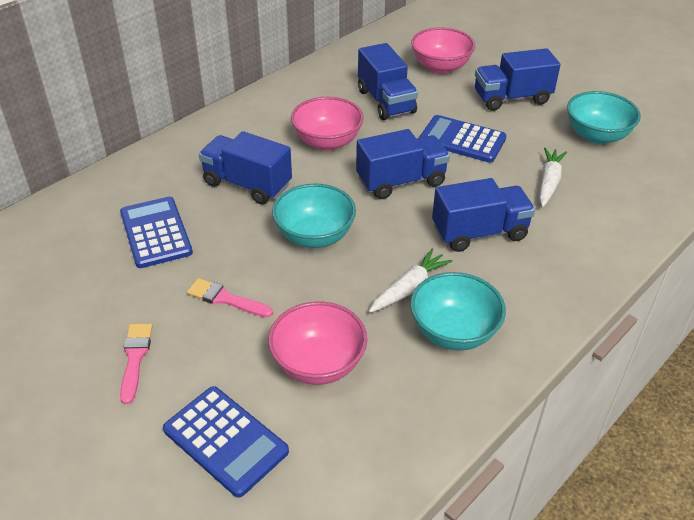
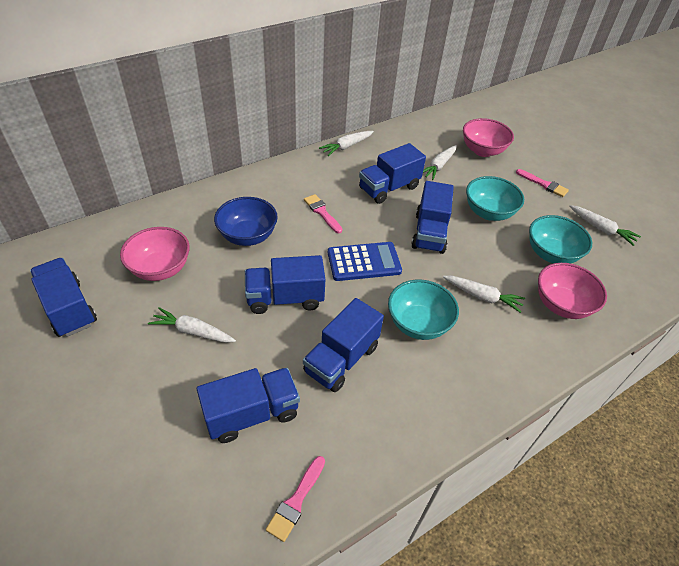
blue bowl: none = 0 -> [214,197,278,246] = 1
blue calculator: [120,197,193,268] [163,386,289,498] [419,115,507,163] = 3 -> [328,242,402,281] = 1
blue truck: [199,131,292,204] [356,129,450,199] [358,43,418,120] [432,178,535,252] [475,48,560,111] = 5 -> [30,258,97,337] [197,368,300,443] [245,255,325,314] [303,298,384,392] [359,143,426,204] [411,181,454,254] = 6
pink brush: [120,323,153,404] [187,278,273,317] = 2 -> [266,456,325,542] [304,194,342,233] [516,169,569,197] = 3
white carrot: [369,248,453,313] [539,147,567,207] = 2 -> [148,307,236,343] [319,131,374,156] [423,145,457,180] [443,276,525,313] [569,205,641,246] = 5

